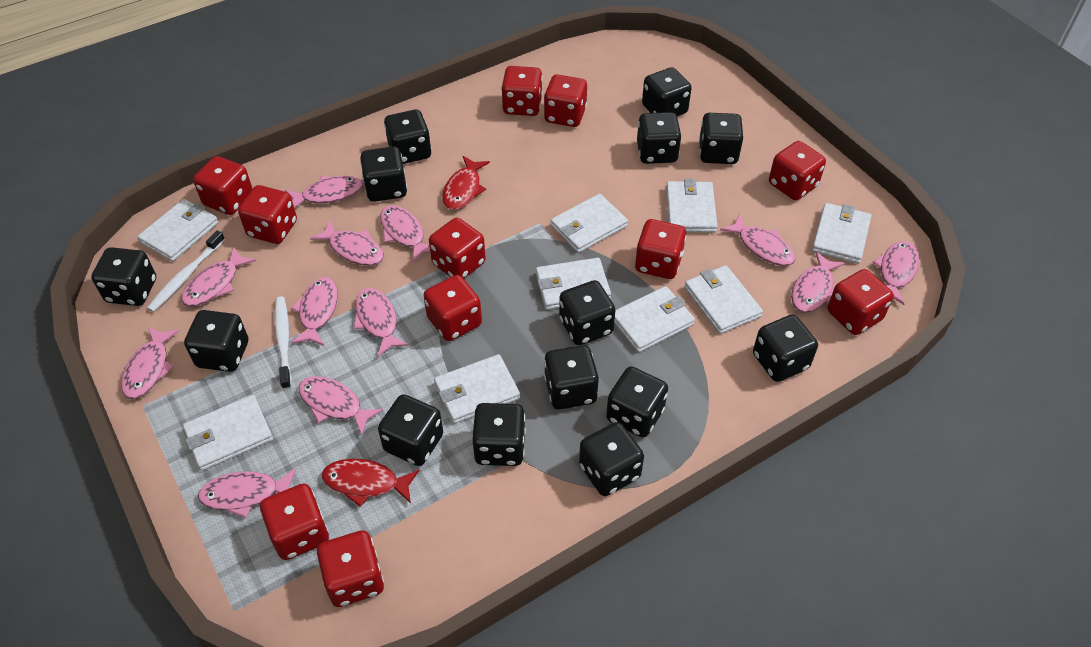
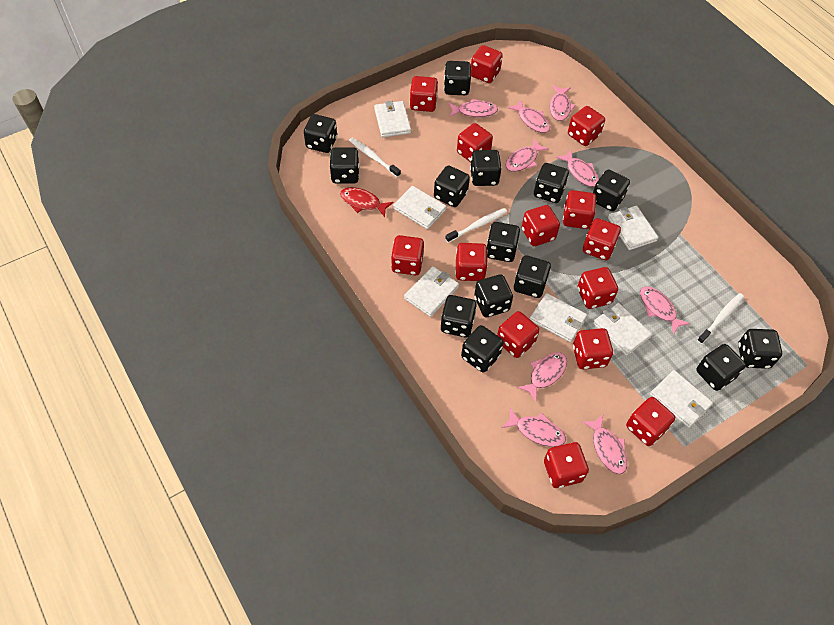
pink fish: [121,327,180,399] [182,246,256,306] [198,468,296,518] [285,176,363,208] [291,277,338,346] [299,376,383,436] [310,220,384,266] [353,288,409,356] [380,205,430,262] [720,214,795,266] [791,251,845,313] [872,241,919,305] = 12 -> [448,98,498,117] [502,408,566,447] [506,139,549,172] [507,99,550,133] [517,352,567,402] [550,85,576,121] [556,150,599,187] [582,414,627,474] [640,286,690,335] = 9
red dice: [193,156,253,215] [238,185,297,244] [260,484,329,560] [317,530,384,607] [423,275,482,341] [429,218,486,279] [501,66,543,116] [544,74,587,127] [635,219,686,279] [769,141,826,200] [827,269,894,335] = 11 -> [391,235,424,275] [410,76,438,112] [455,243,488,281] [457,123,493,162] [471,45,503,83] [497,311,539,358] [522,205,560,246] [544,442,589,488] [563,190,597,229] [568,106,605,146] [573,328,613,369] [577,267,618,309] [583,218,621,261] [626,397,675,446] = 14
red fish: [322,459,419,507] [442,156,490,210] = 2 -> [340,187,393,217] = 1
white toothbrush: [147,230,225,312] [275,296,292,389] = 2 -> [349,138,401,178] [445,208,507,243] [697,293,744,344] = 3
white wallet: [137,199,219,262] [183,395,273,471] [434,354,520,424] [536,258,611,310] [550,194,628,253] [614,286,695,352] [666,179,717,233] [684,265,763,334] [812,203,871,264] = 9 -> [374,101,411,137] [393,186,447,229] [404,266,459,317] [530,293,587,342] [593,303,652,356] [608,206,658,250] [650,370,713,428] = 7

